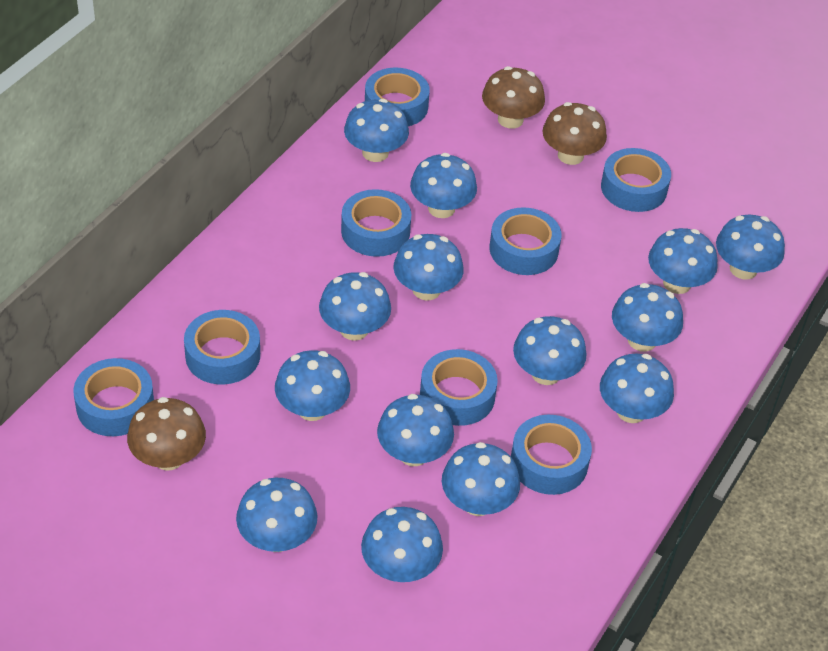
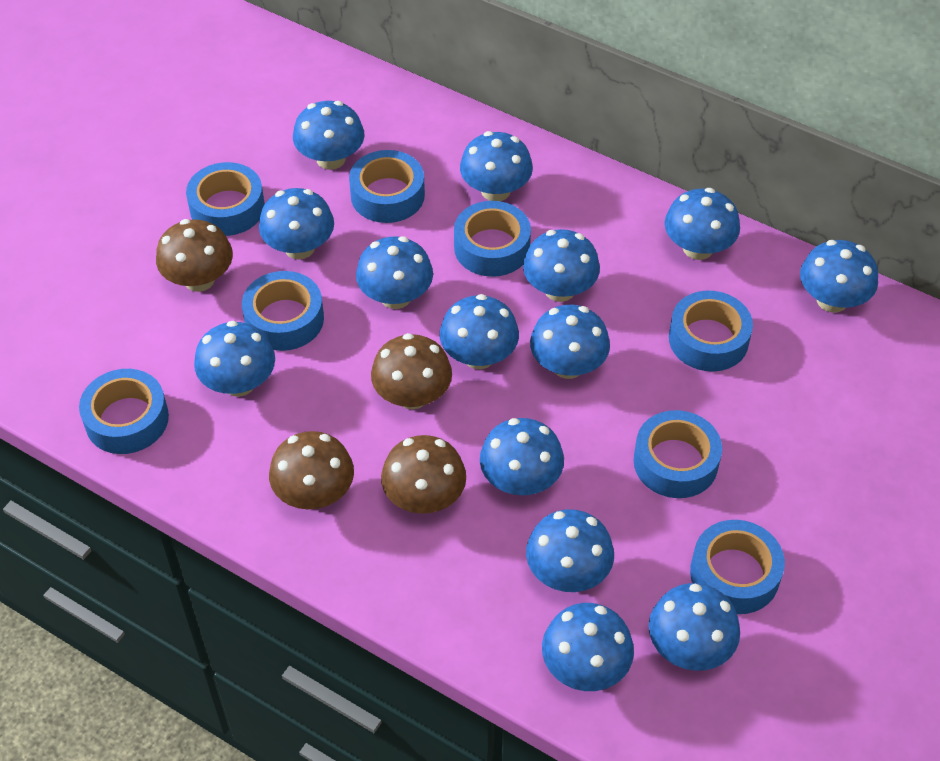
brown mushroom: [127,397,206,471] [482,66,545,129] [543,102,607,165] = 3 -> [156,219,233,292] [269,431,354,509] [371,333,452,410] [381,435,466,514] = 4

